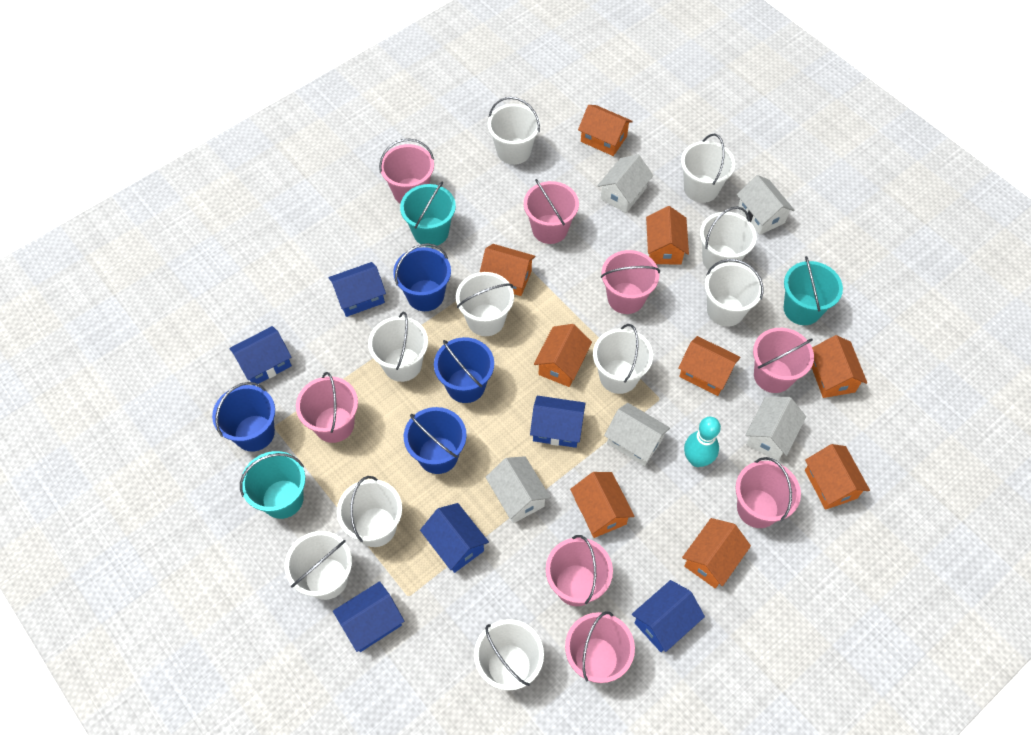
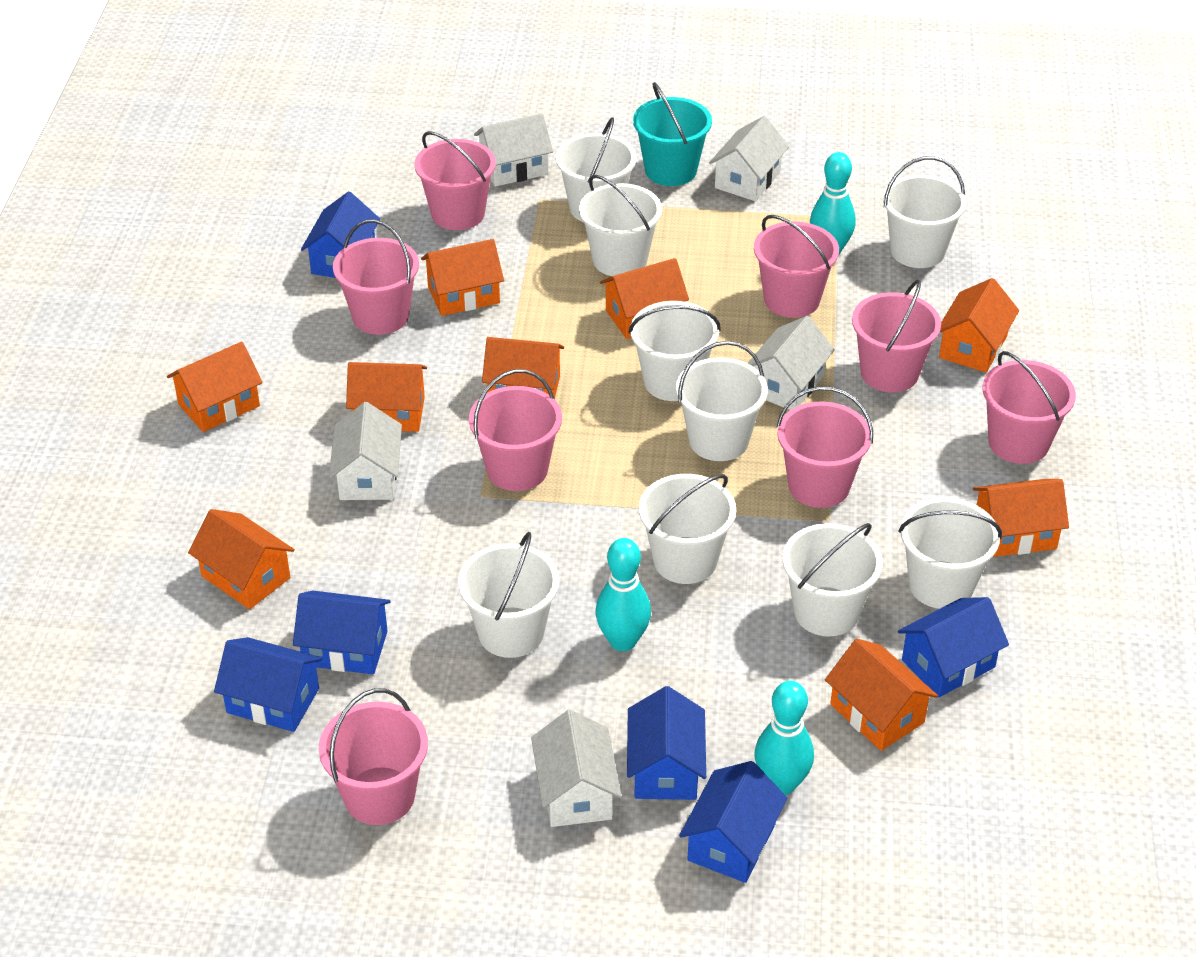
blue bucket: [212,382,275,452] [393,243,451,311] [404,407,467,474] [434,337,494,403] = 4 -> none = 0
turquoise bowling pin: [684,417,721,467] = 1 -> [595,538,651,651] [754,681,814,795] [810,152,856,255] = 3
turquoise bucket: [240,451,305,519] [400,181,456,247] [784,256,843,325] = 3 -> [633,82,712,186] = 1
white bucket: [285,531,352,600] [337,476,402,547] [368,312,428,382] [456,272,514,336] [474,619,544,691] [488,97,540,165] [593,324,653,394] [681,134,735,203] [700,206,757,270] [705,259,763,327] = 10 -> [458,532,559,658] [556,117,637,222] [579,175,662,276] [629,301,721,401] [639,474,736,584] [676,341,768,461] [782,523,883,637] [883,156,967,268] [899,497,1002,609] = 9

